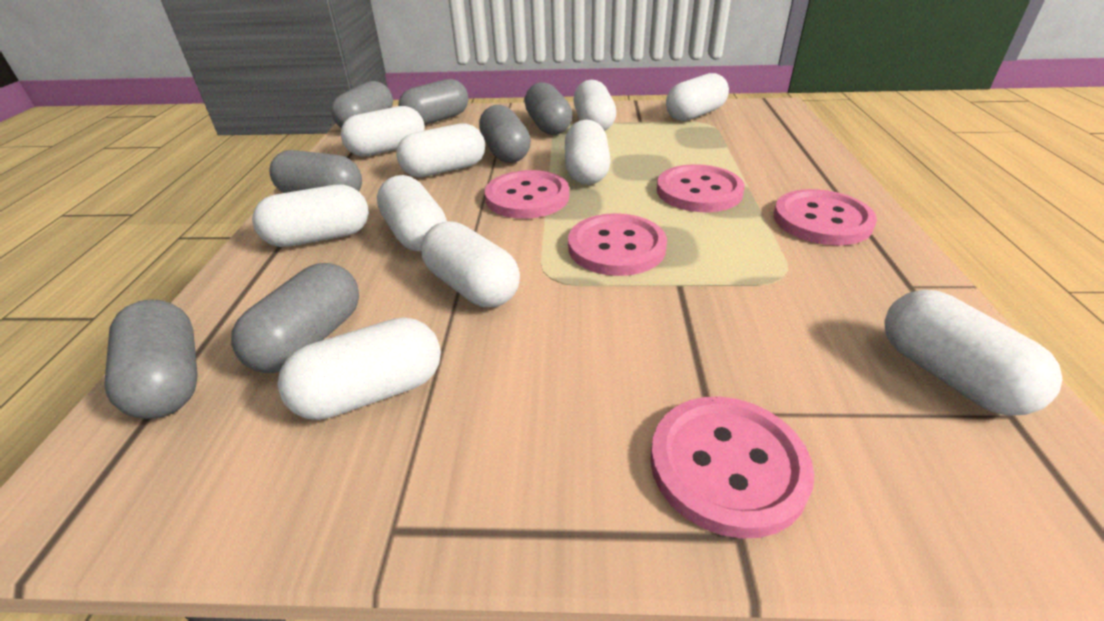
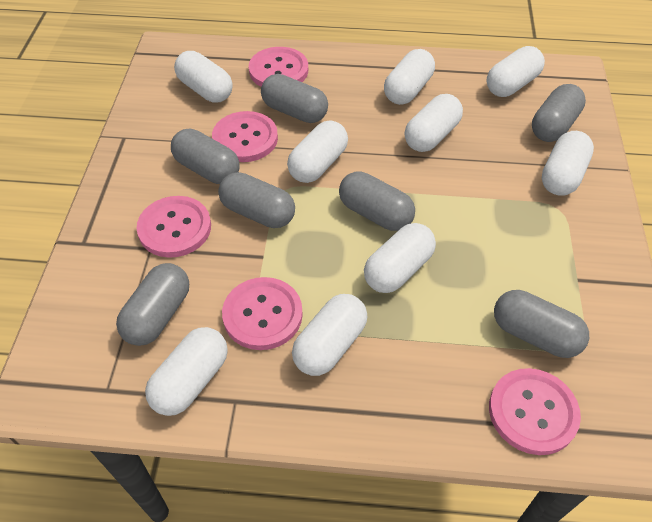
white capsule: [252,185,369,247] [278,317,441,420] [341,106,425,157] [377,175,447,252] [396,123,485,177] [421,221,520,307] [565,120,611,185] [574,80,616,131] [666,73,729,121] [884,290,1062,416] = 10 -> [145,327,228,416] [174,51,233,103] [287,121,348,183] [292,294,367,376] [364,223,436,293] [384,49,435,105] [405,94,463,152] [487,46,545,97] [542,131,594,196] = 9

